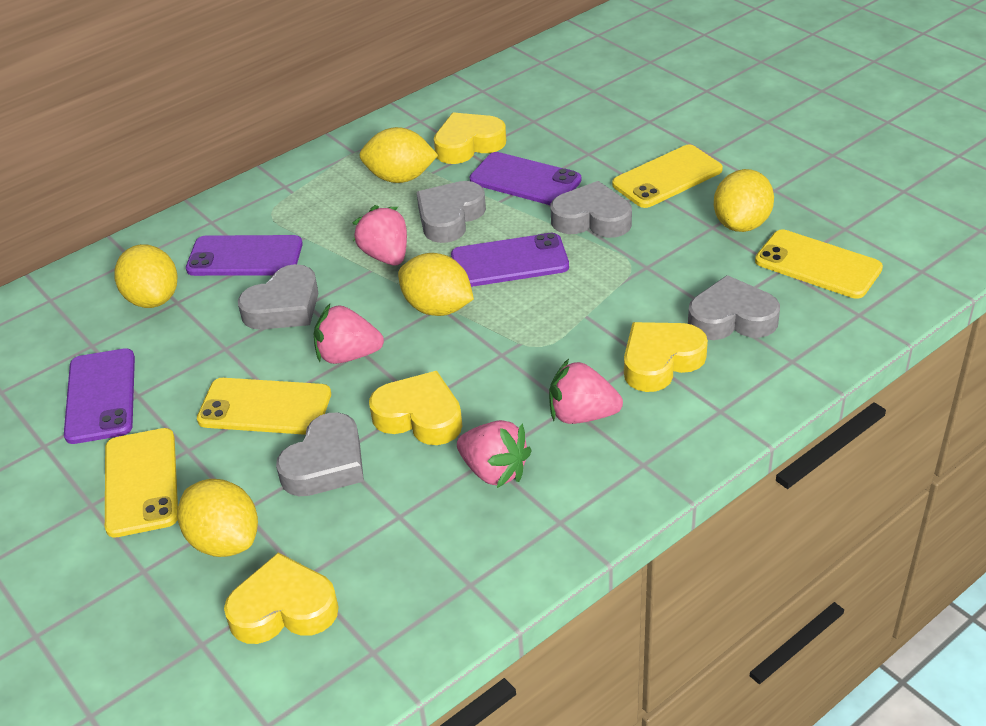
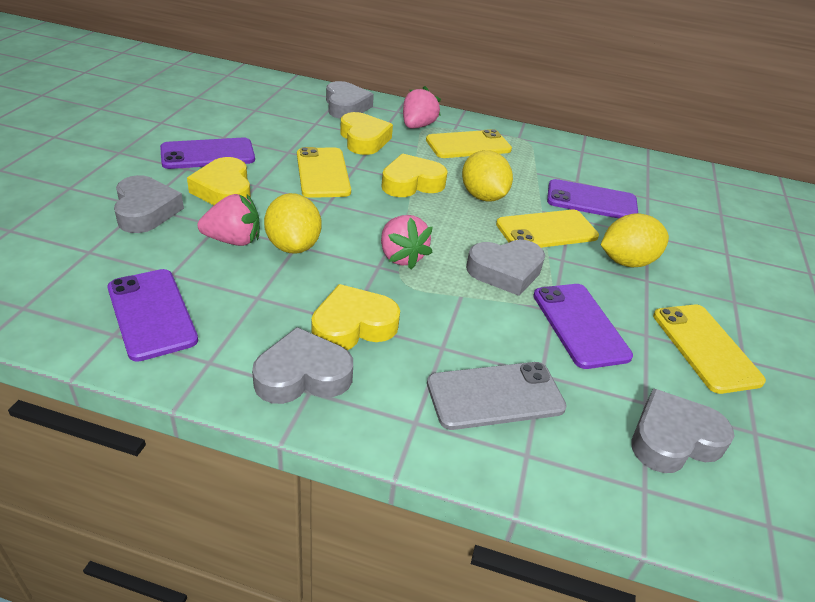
grey phone: none = 0 -> [427,362,567,430] = 1
pink strawberry: [314,304,384,364] [353,205,407,265] [457,420,531,488] [549,359,623,424] = 4 -> [198,194,260,246] [381,215,433,269] [403,86,441,128] = 3
yellow lemon: [114,244,178,308] [177,479,258,557] [359,127,438,183] [398,253,474,316] [714,169,774,232] = 5 -> [264,193,322,254] [462,150,513,202] [601,213,669,267] = 3

